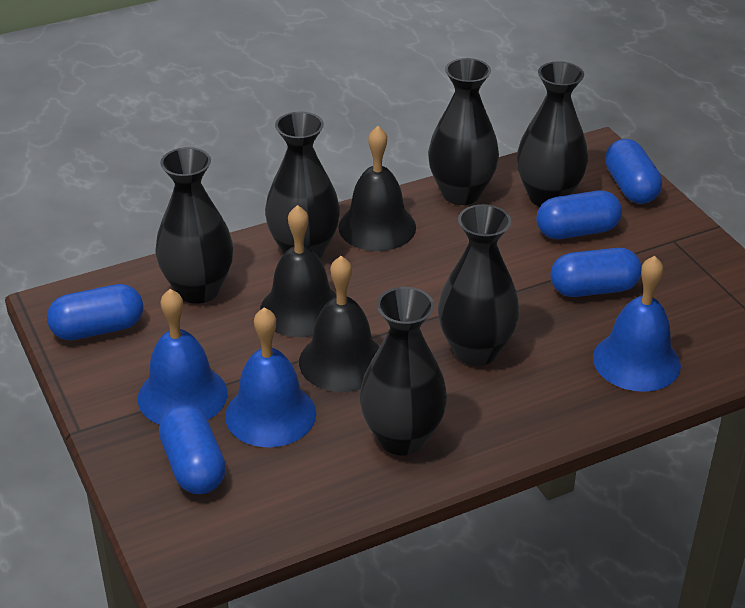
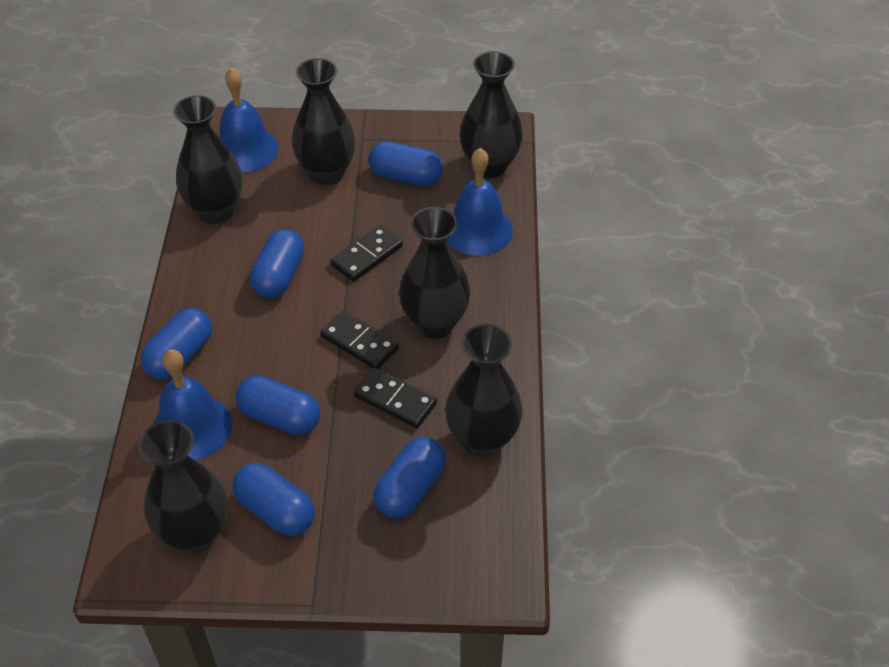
black bell: [260,205,337,337] [299,256,379,392] [338,126,416,251] = 3 -> none = 0
black domino: none = 0 -> [320,310,399,369] [330,225,403,282] [354,367,437,428] = 3
blue capsule: [47,284,143,340] [159,405,226,494] [536,191,622,239] [550,248,642,297] [605,139,662,204] = 5 -> [141,308,212,379] [232,462,315,536] [235,375,320,435] [250,229,304,298] [369,141,443,186] [373,437,446,518] = 6

